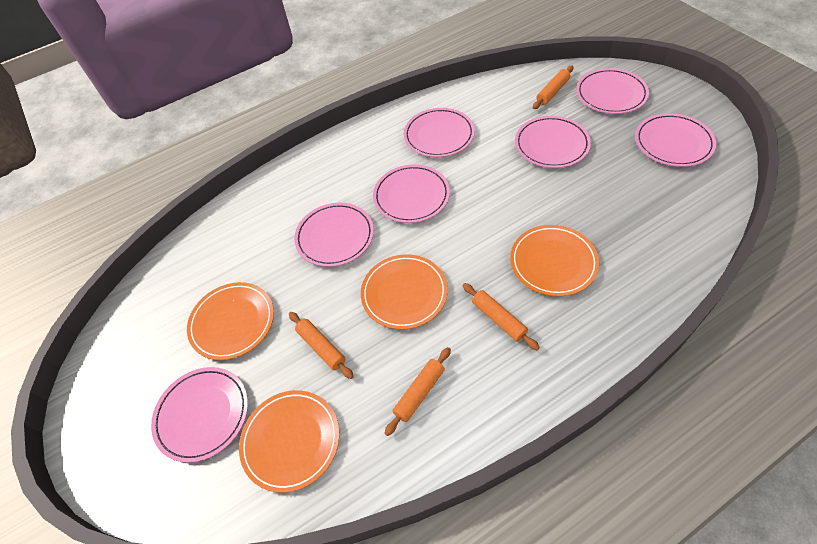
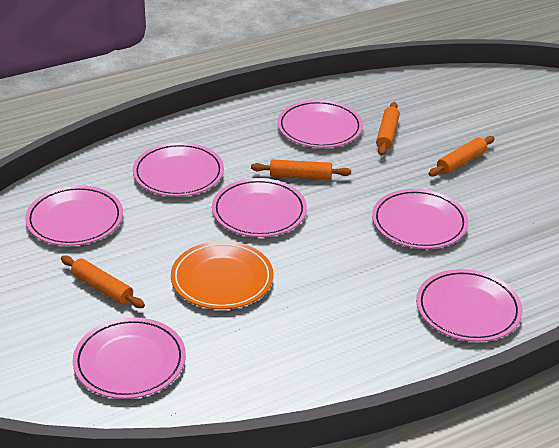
orange plate: [187,282,274,360] [239,390,340,493] [361,254,448,330] [510,225,599,296] = 4 -> [171,241,273,309] = 1

